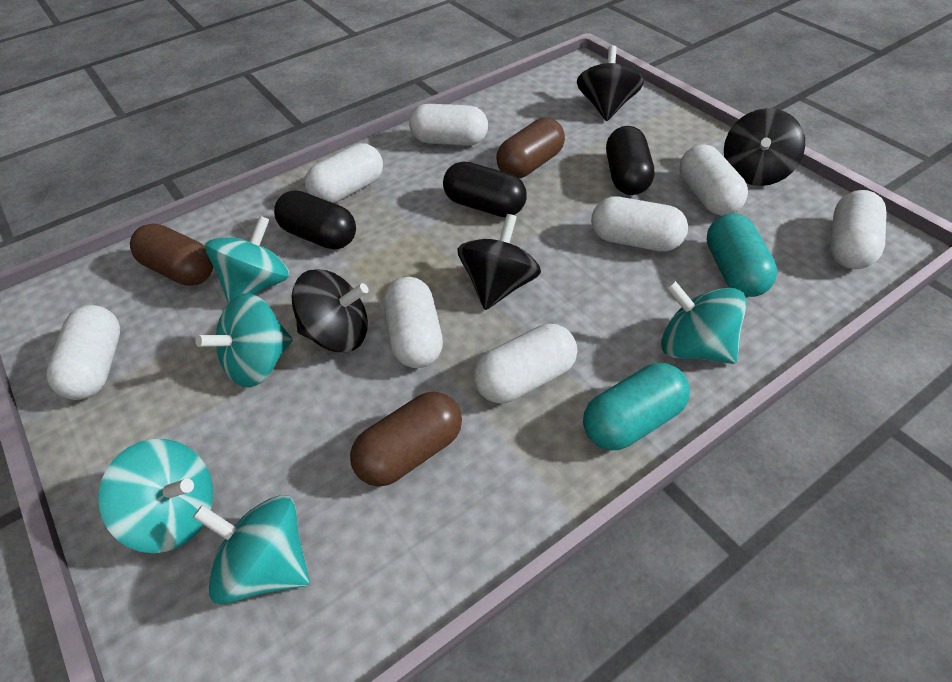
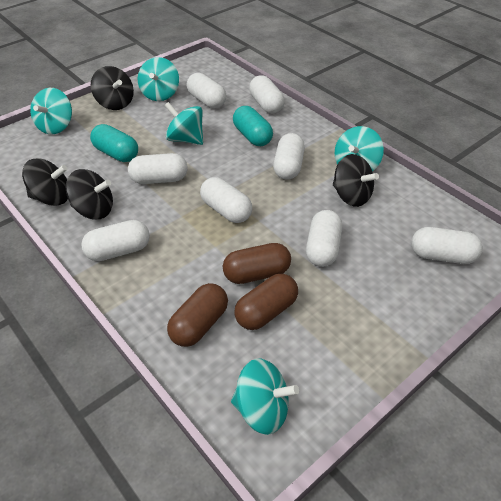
black capsule: [274,190,356,250] [443,161,527,217] [606,126,654,195] = 3 -> none = 0

